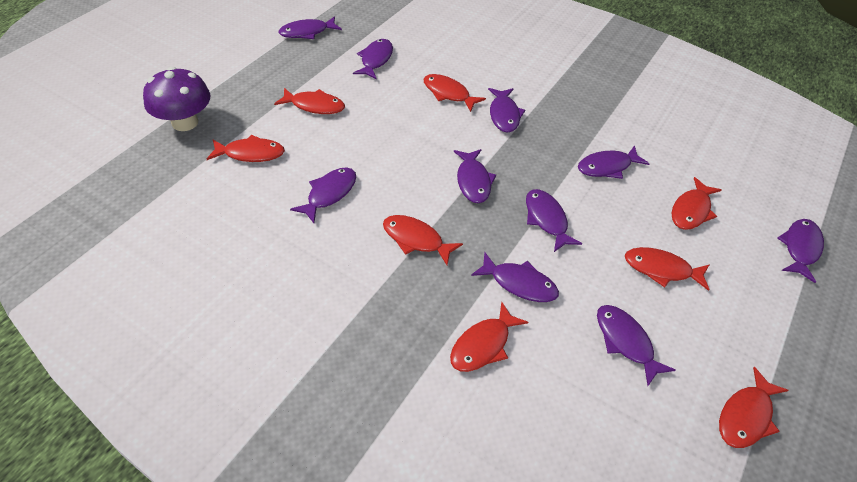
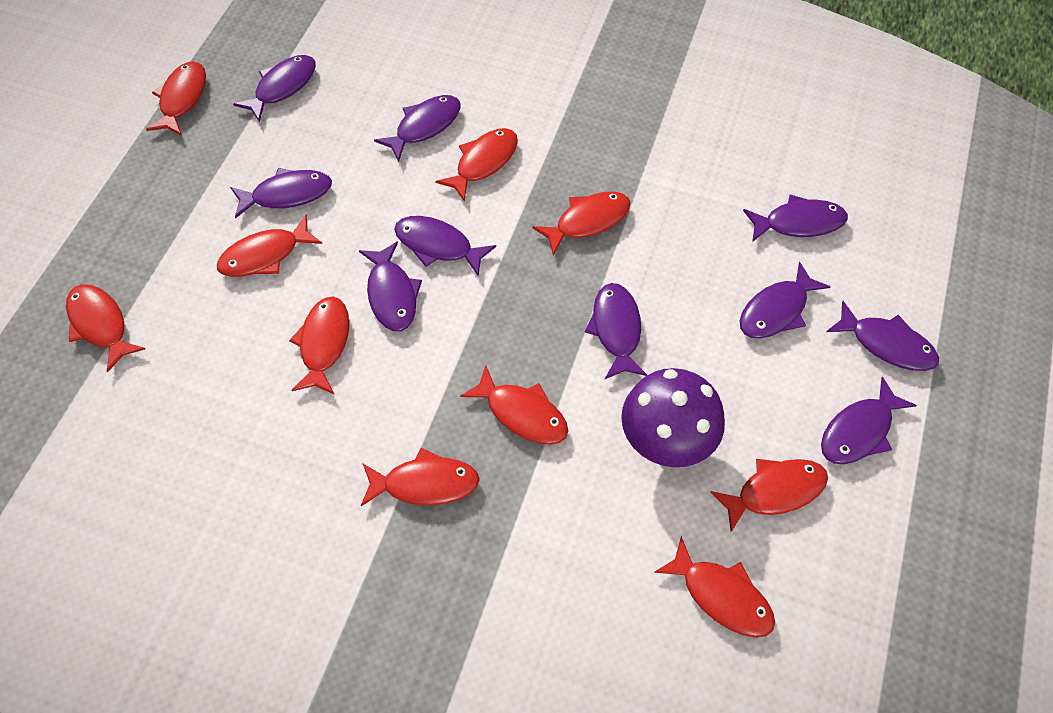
red fish: [207,135,285,162] [274,88,345,114] [383,215,463,265] [423,74,486,112] [450,302,528,372] [625,247,710,291] [671,177,721,230] [719,367,789,448] = 8 -> [66,284,145,372] [146,62,206,136] [217,215,322,277] [289,296,349,395] [361,448,480,506] [435,128,518,202] [460,365,568,445] [532,191,630,255] [654,536,775,638] [710,459,828,532] = 10

